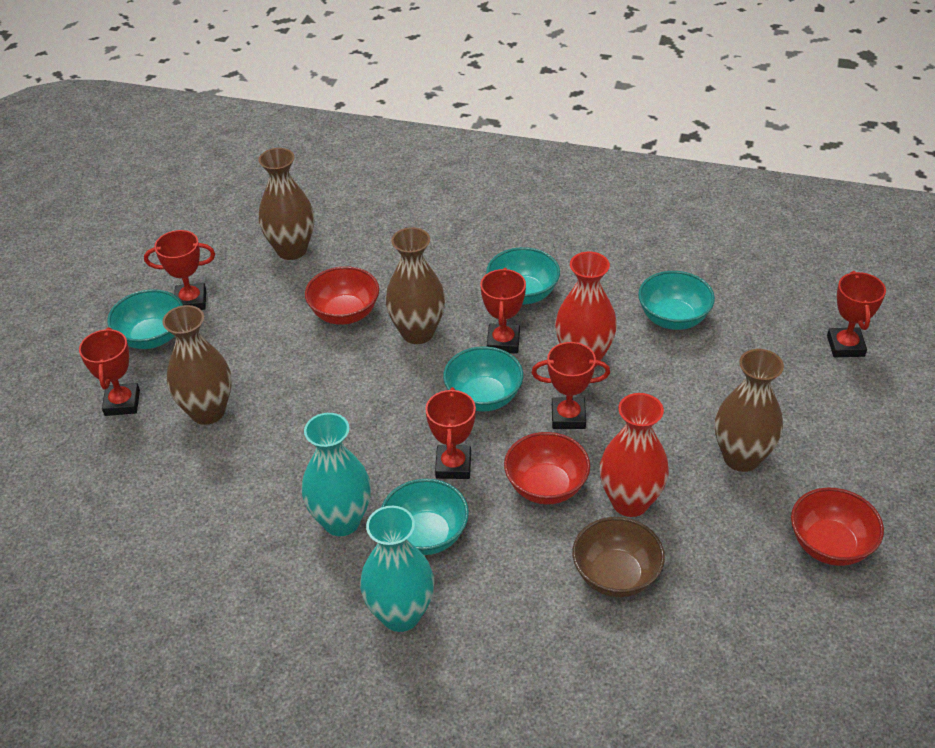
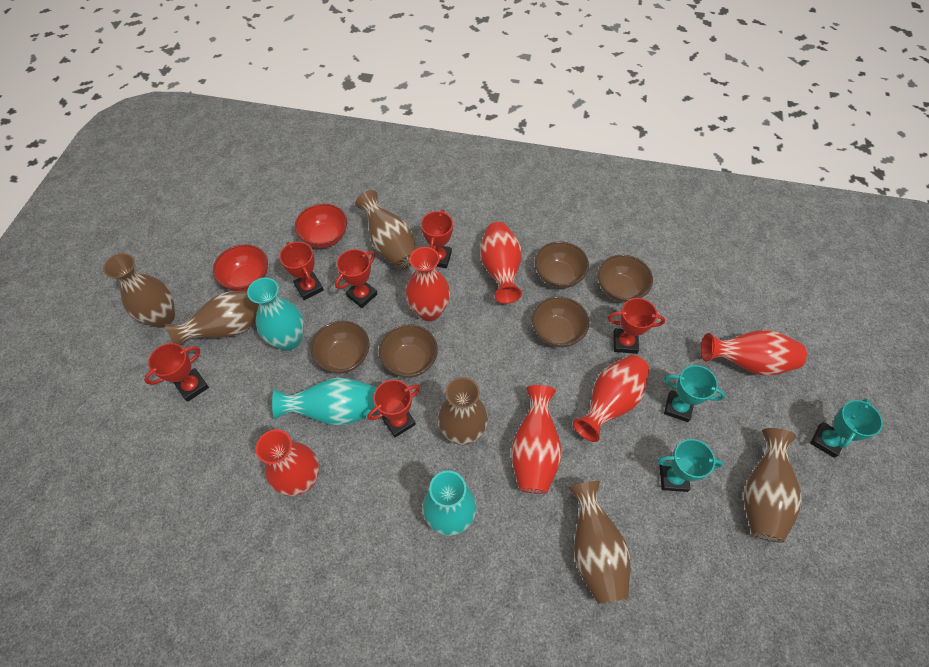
brown bowl: [573,517,665,597] = 1 -> [311,321,370,374] [379,324,438,378] [532,296,589,347] [535,241,589,288] [598,255,653,303] = 5
brown vase: [162,305,232,425] [259,148,314,260] [385,227,445,344] [715,349,784,472] = 4 -> [103,253,175,328] [165,291,259,346] [355,190,416,269] [438,377,488,445] [568,481,630,604] [744,428,802,543] = 6
red bowl: [305,266,379,325] [504,432,590,505] [791,487,884,566] = 3 -> [213,244,268,291] [295,204,347,248] = 2
red vase: [555,252,617,367] [600,393,669,517] = 2 -> [256,430,319,496] [405,247,450,321] [480,222,522,304] [511,385,562,494] [573,355,649,442] [701,330,807,376] = 6
turquoise bowl: [107,289,183,349] [381,479,469,555] [443,346,523,411] [486,247,560,305] [638,271,715,330] = 5 -> none = 0
turquoise trophy: none = 0 -> [657,439,723,492] [664,365,725,422] [810,399,883,458] = 3
turquoise vase: [301,413,371,536] [360,506,434,632] = 2 -> [247,277,304,351] [272,378,377,426] [422,470,476,536] = 3

